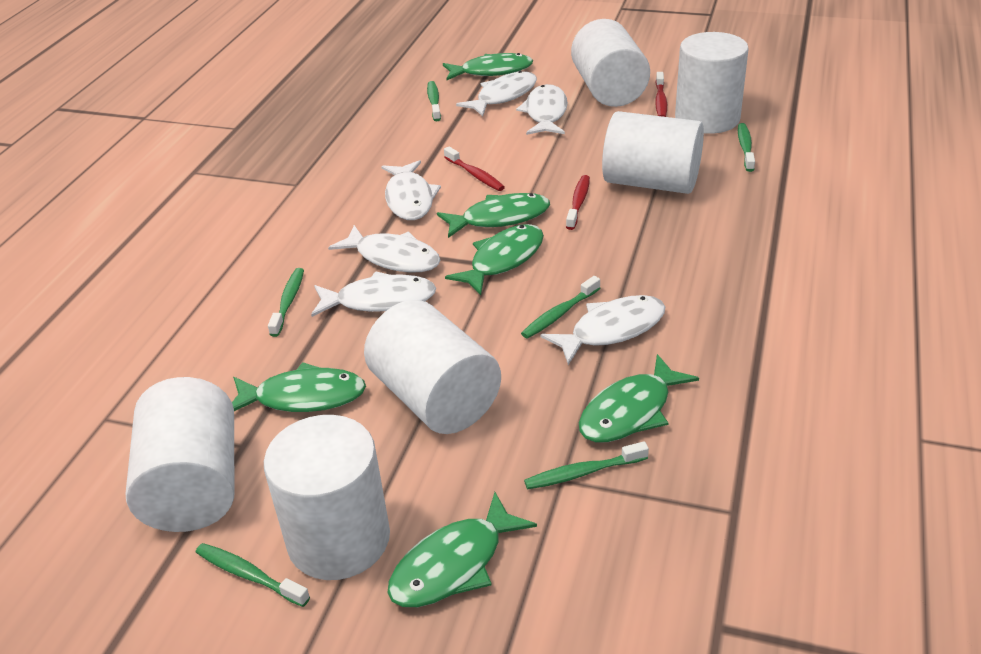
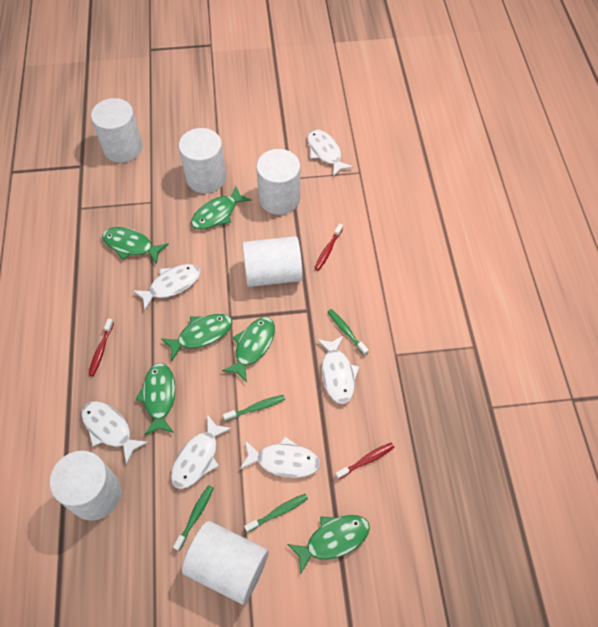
green toothbrush: [196,543,310,607] [268,268,304,337] [427,81,441,121] [521,276,600,339] [524,441,649,489] [738,123,755,172] = 6 -> [173,485,214,551] [223,395,285,421] [244,494,308,533] [328,309,369,355] = 4

